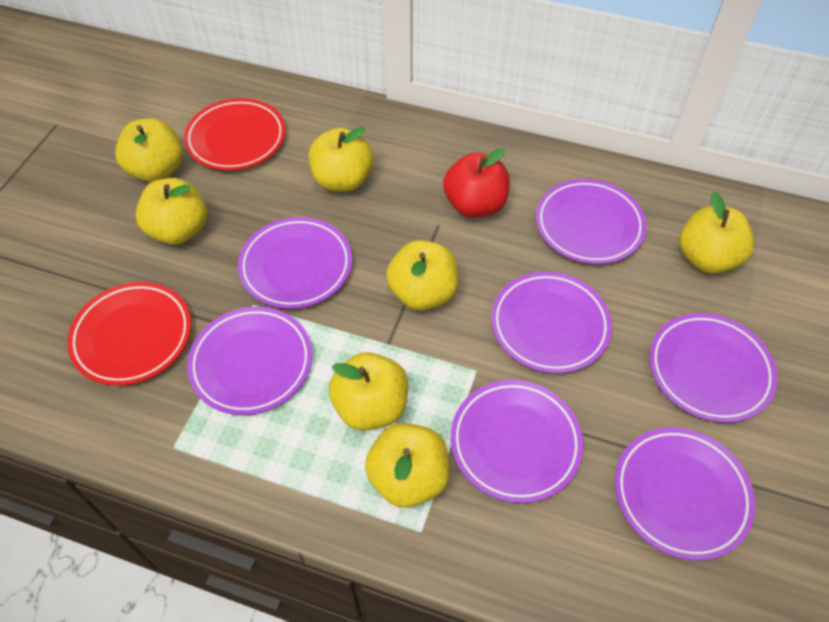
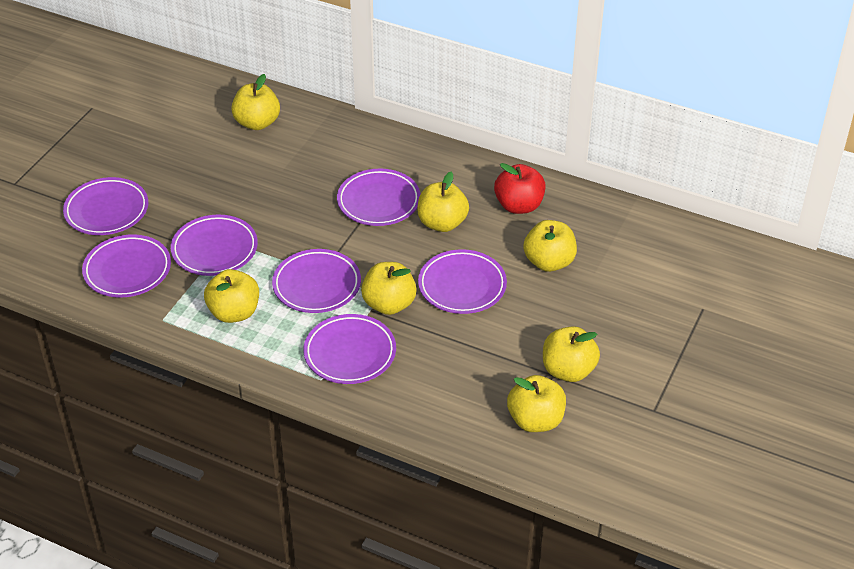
red plate: [67,282,191,386] [184,98,286,170] = 2 -> none = 0

